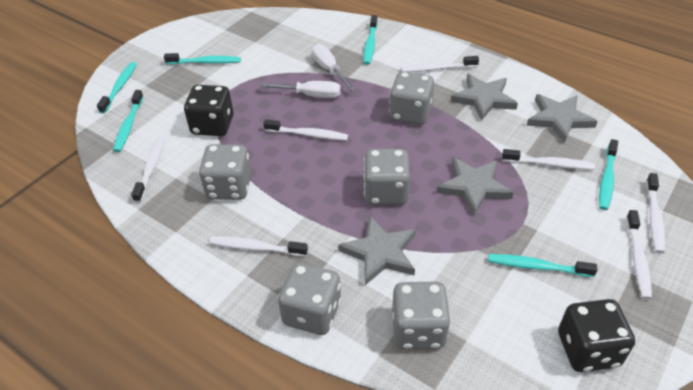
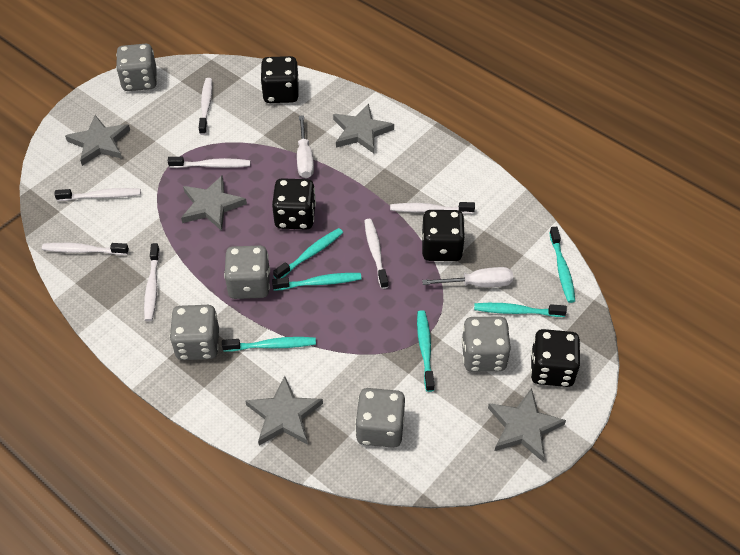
black dice: [184,85,234,136] [558,299,635,372] = 2 -> [260,56,299,103] [272,178,316,230] [421,210,465,261] [530,329,580,387] = 4
grey star: [338,216,416,285] [437,157,513,216] [451,74,518,121] [527,94,598,143] = 4 -> [65,115,130,166] [181,176,247,231] [245,376,323,445] [333,104,394,153] [488,388,566,462] = 5

